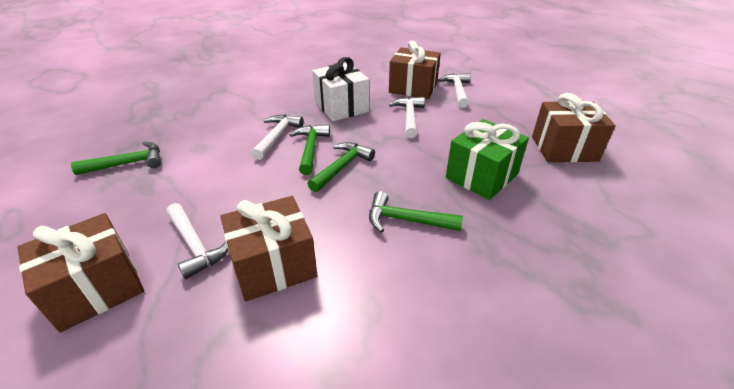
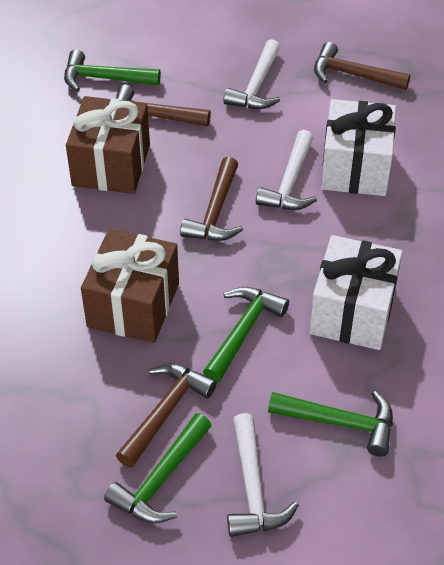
brown gift: [17,213,144,332] [220,196,317,302] [389,40,441,99] [532,93,616,162] = 4 -> [66,96,150,194] [81,229,179,343] = 2
brown hammer: none = 0 -> [116,84,211,127] [116,363,217,468] [180,157,243,241] [314,42,411,90] = 4
green gift: [446,119,529,200] = 1 -> none = 0
white gift: [312,57,369,121] = 1 -> [309,235,403,350] [321,99,396,196] = 2
white hammer: [167,203,228,279] [251,114,304,160] [389,97,425,138] [438,73,471,108] = 4 -> [223,39,281,109] [227,413,299,537] [256,130,317,210] = 3

